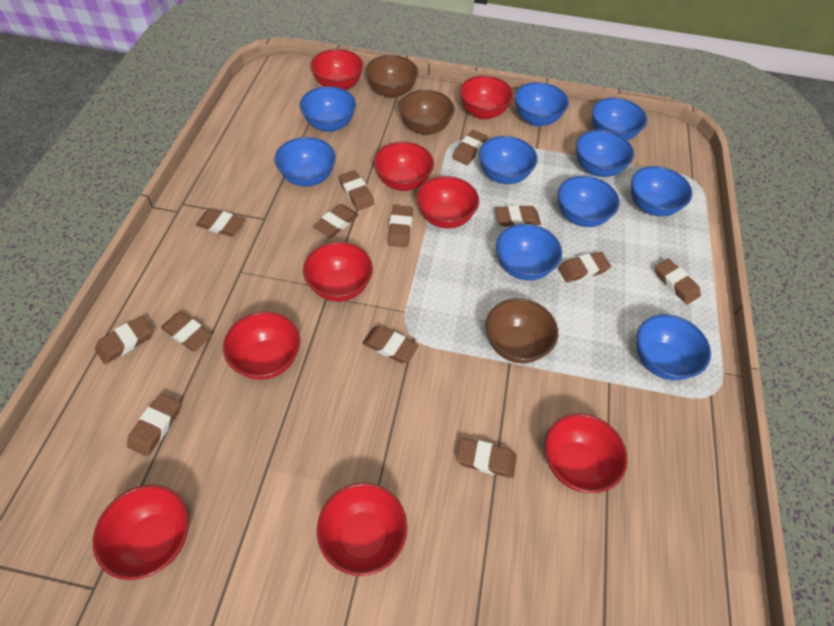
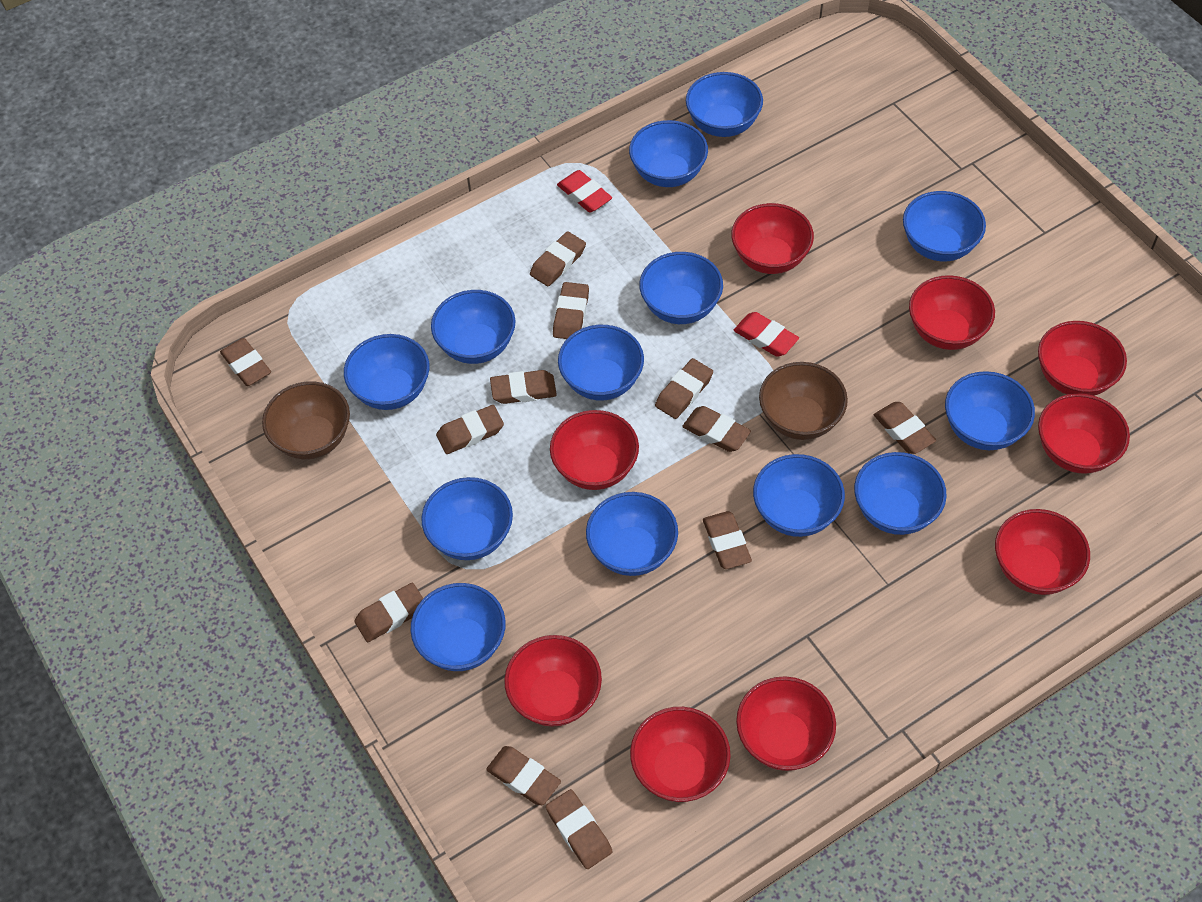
blue bowl: [275,137,336,187] [300,86,356,132] [479,136,538,184] [496,224,562,281] [515,82,569,126] [558,175,620,227] [576,130,634,177] [592,97,647,140] [631,166,692,216] [636,314,711,380] = 10 -> [344,334,429,410] [411,583,506,671] [421,477,513,560] [431,290,515,364] [558,325,644,401] [586,492,678,576] [629,120,708,187] [639,252,723,324] [686,72,763,137] [753,454,845,537] [854,452,947,535] [903,191,986,261] [945,371,1035,450] = 13
brown bowl: [365,55,418,98] [399,90,455,135] [485,298,558,363] = 3 -> [262,381,350,459] [759,362,848,440] = 2
brown eraser: [95,316,153,364] [127,393,181,456] [161,312,212,351] [196,208,245,236] [313,204,358,238] [338,170,375,210] [362,326,419,363] [388,205,413,247] [452,130,488,165] [456,438,517,478] [495,205,541,227] [558,252,611,282] [655,258,701,304] = 13 -> [220,338,271,386] [354,583,423,642] [436,405,504,454] [486,746,561,805] [490,370,557,404] [530,231,586,286] [546,789,613,869] [553,282,589,339] [655,358,713,419] [682,406,751,452] [703,511,752,569] [874,402,936,454] = 12
red eraser: none = 0 -> [557,170,612,212] [734,312,799,357] = 2

